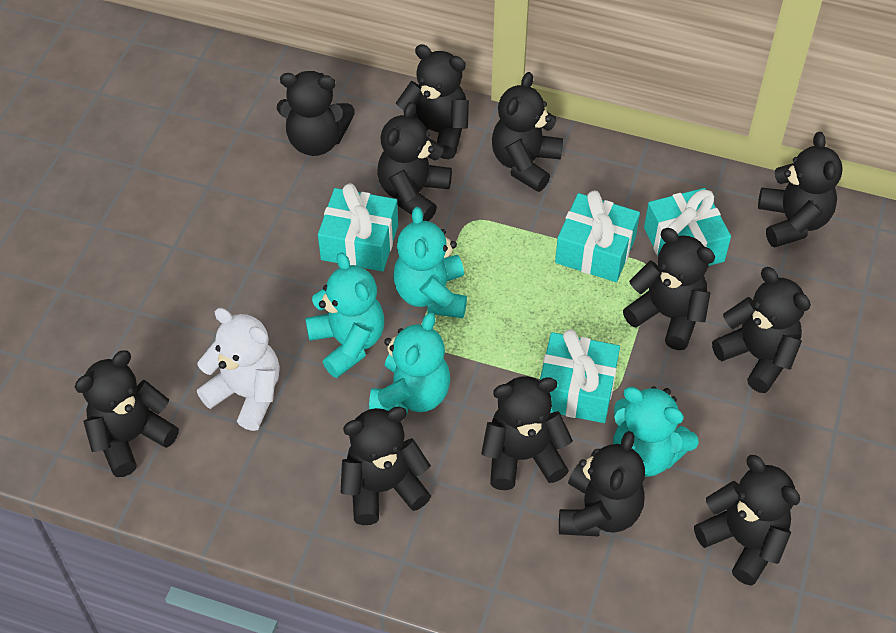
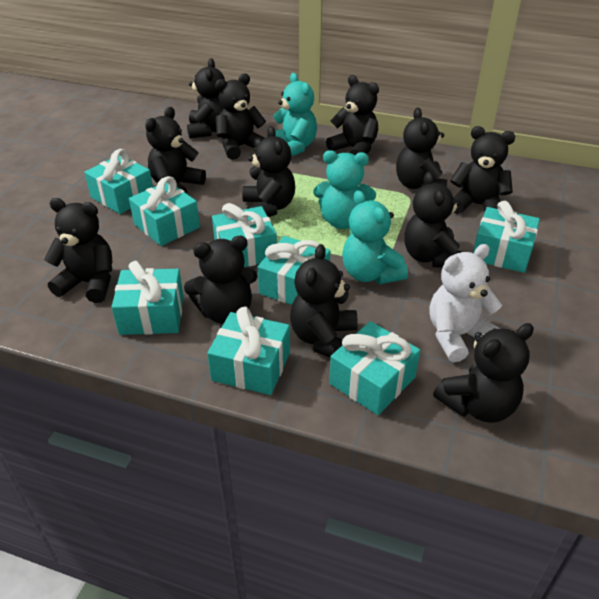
turquoise gift: [318,183,398,271] [540,329,620,423] [555,190,640,282] [644,188,731,266] = 4 -> [84,149,153,214] [112,261,184,335] [129,176,200,246] [207,306,290,395] [212,203,277,267] [258,236,331,305] [329,321,420,415] [473,201,540,273] = 8
turquoise teddy bear: [305,252,384,378] [369,312,450,413] [393,207,467,318] [613,386,699,477] = 4 -> [273,73,317,157] [313,150,376,229] [342,190,408,284] = 3

